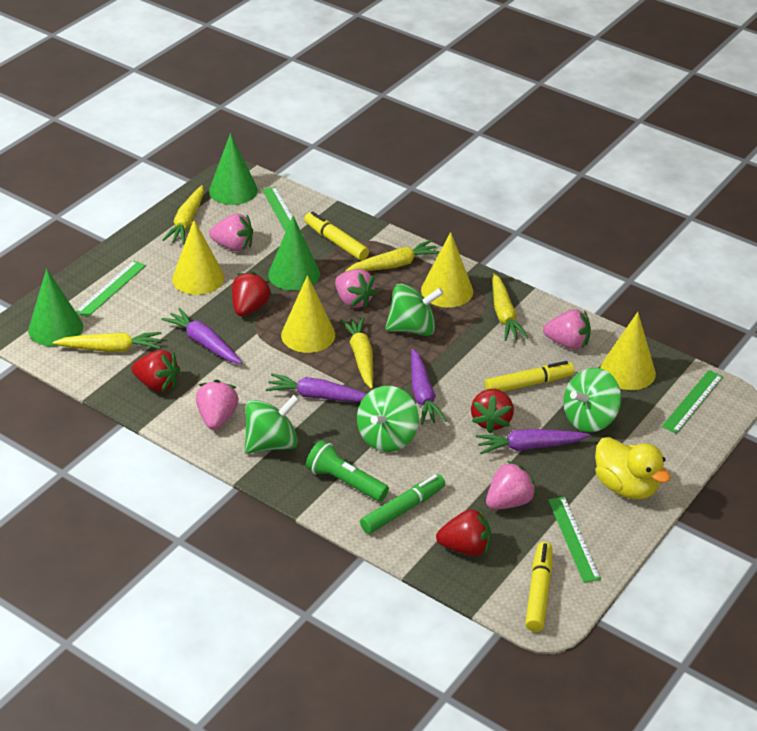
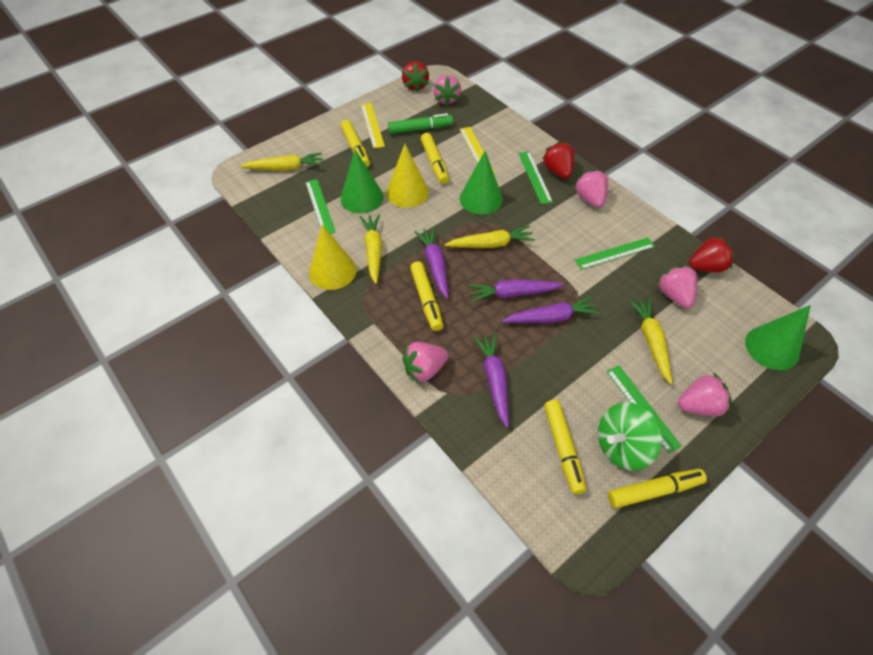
green flashlight: [306,440,389,502] = 1 -> none = 0
green spinning top: [245,395,299,454] [357,386,419,452] [385,284,444,336] [563,368,621,432] = 4 -> [598,402,662,471] = 1
red strawberry: [131,350,180,392] [232,271,272,316] [436,508,491,556] [471,389,514,433] = 4 -> [402,61,429,92] [542,141,575,179] [689,235,735,272] = 3
yellow carrot: [53,332,161,352] [162,185,204,244] [340,316,373,389] [345,240,440,272] [492,273,529,341] = 5 -> [240,153,323,171] [360,214,382,284] [444,226,535,248] [628,298,672,384] = 4
yellow cone: [172,220,224,295] [281,275,335,353] [421,232,473,308] [600,312,656,390] = 4 -> [309,225,356,290] [386,144,429,208] = 2
yellow duck: [595,437,671,499] = 1 -> none = 0
yellow marker: [304,211,369,260] [485,361,574,392] [525,542,552,632] = 3 -> [341,120,370,167] [410,261,443,331] [421,133,449,184] [544,400,586,494] [608,469,707,508] = 5
yellow ruler: none = 0 -> [361,103,385,149] [460,127,495,173] = 2

